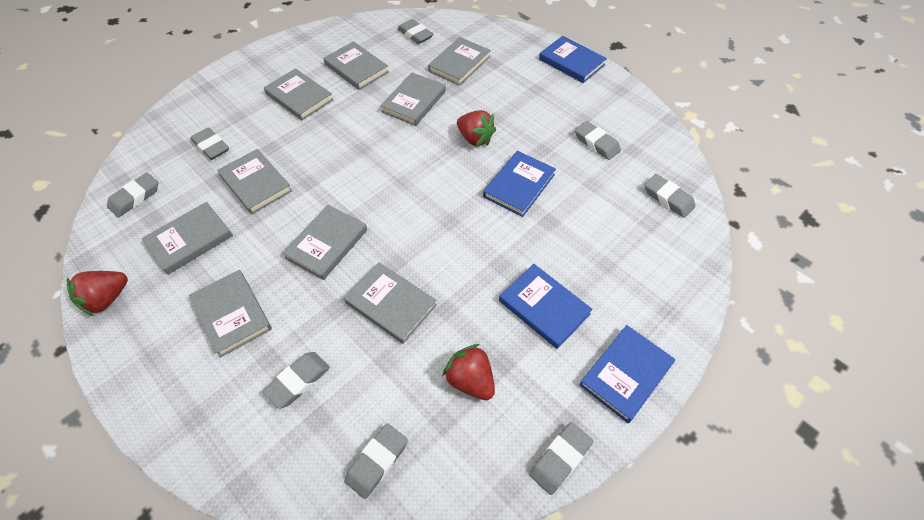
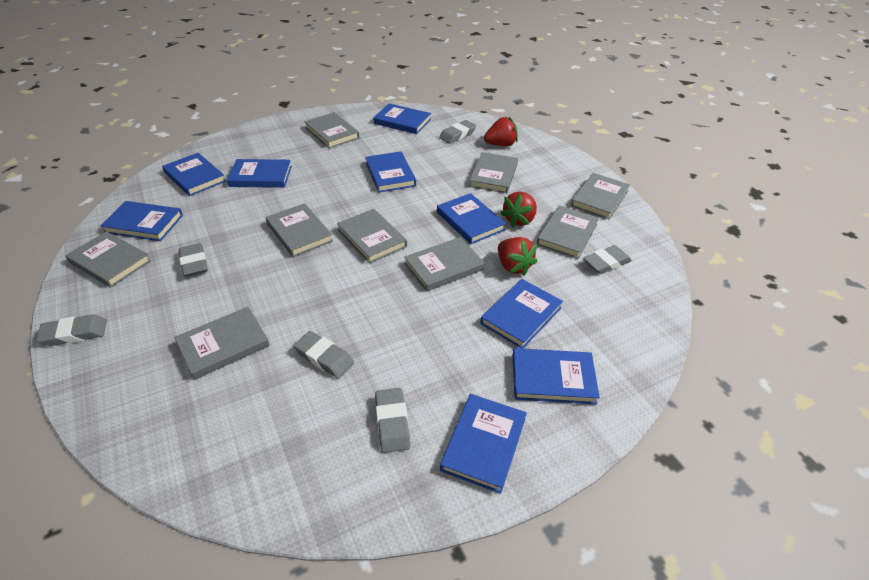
blue book: [483,151,556,217] [499,264,593,349] [539,36,607,83] [579,325,675,423] = 4 -> [101,201,183,241] [162,153,226,196] [227,159,292,188] [365,151,416,193] [373,104,431,134] [437,193,506,244] [440,394,527,494] [480,279,563,349] [513,348,600,405] = 9
grey eraser: [107,173,158,217] [191,127,229,160] [263,352,330,409] [344,423,408,499] [397,19,434,44] [529,422,593,495] [575,121,621,160] [644,174,696,218] = 8 -> [36,314,107,346] [179,243,208,277] [294,331,354,379] [375,388,410,453] [439,120,476,144] [583,245,632,274] = 6

